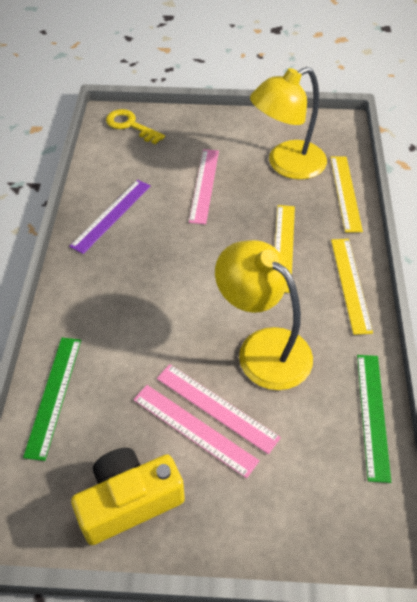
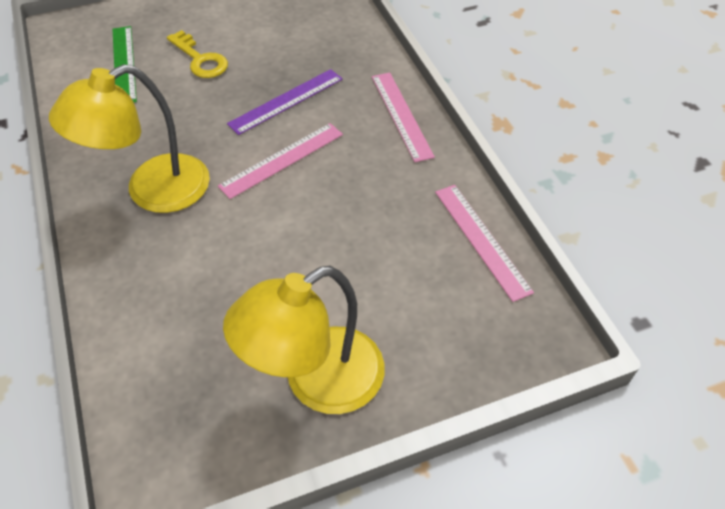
green ruler: [23,338,81,461] [357,355,391,483] = 2 -> [113,26,137,102] = 1
yellow camera: [71,448,185,545] = 1 -> none = 0
yellow ruler: [275,205,295,293] [330,156,363,233] [331,239,373,335] = 3 -> none = 0

